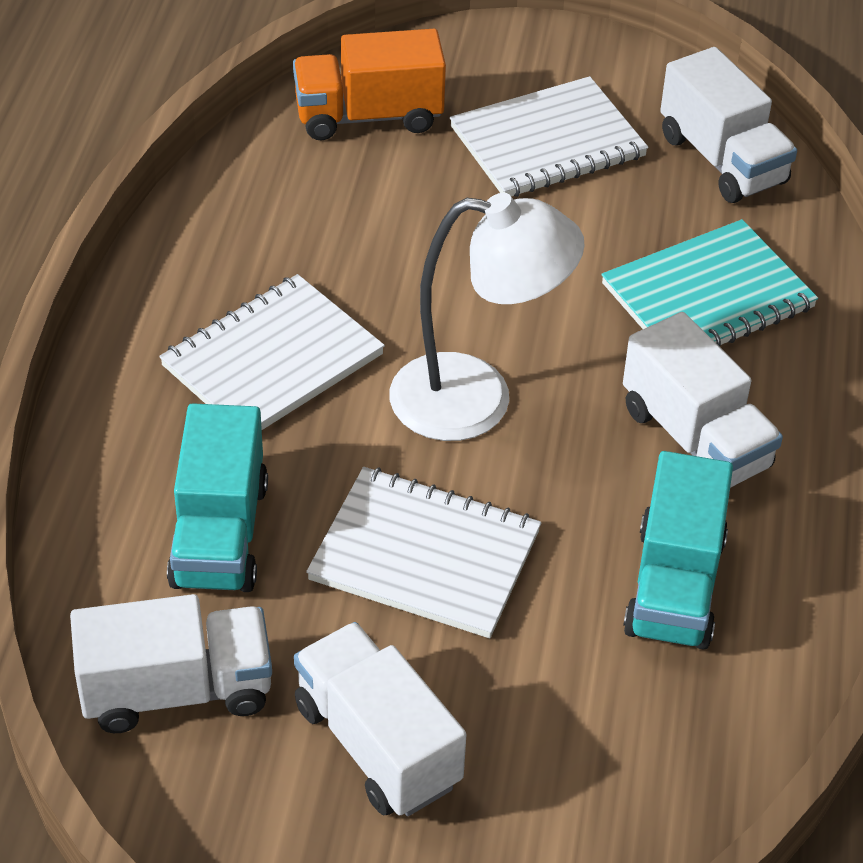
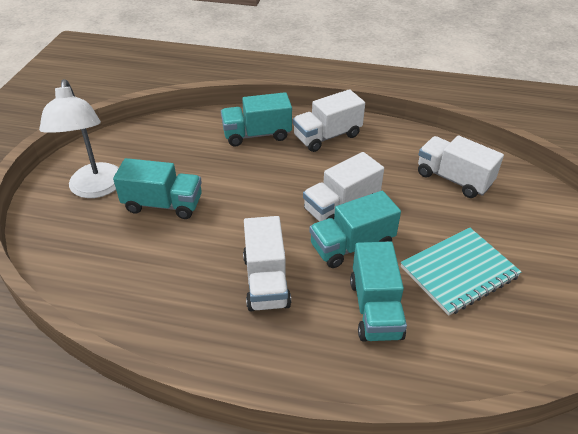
orange truck: [293,29,446,140] = 1 -> none = 0
turquoise truck: [167,403,268,592] [623,451,733,650] = 2 -> [113,158,202,219] [221,92,292,147] [309,191,401,268] [350,242,407,342] = 4
white notebook: [159,274,385,430] [306,467,541,638] [450,76,648,197] = 3 -> none = 0

